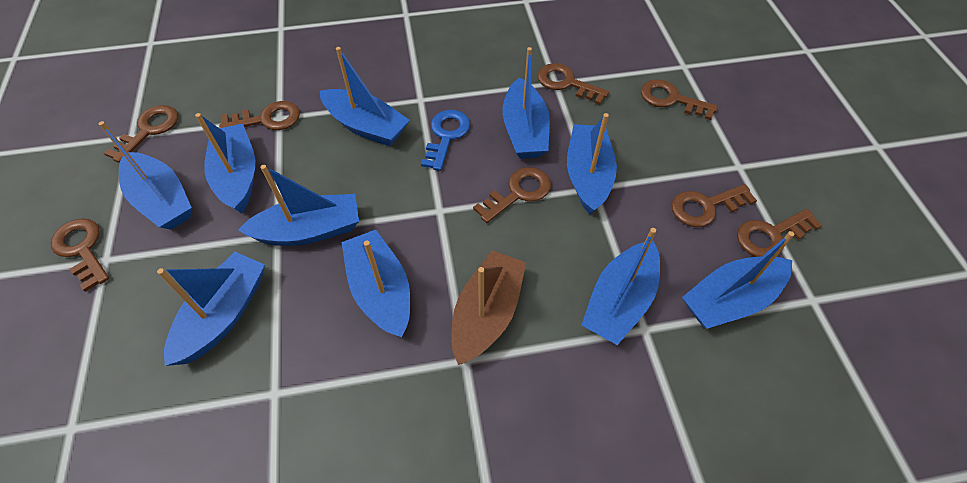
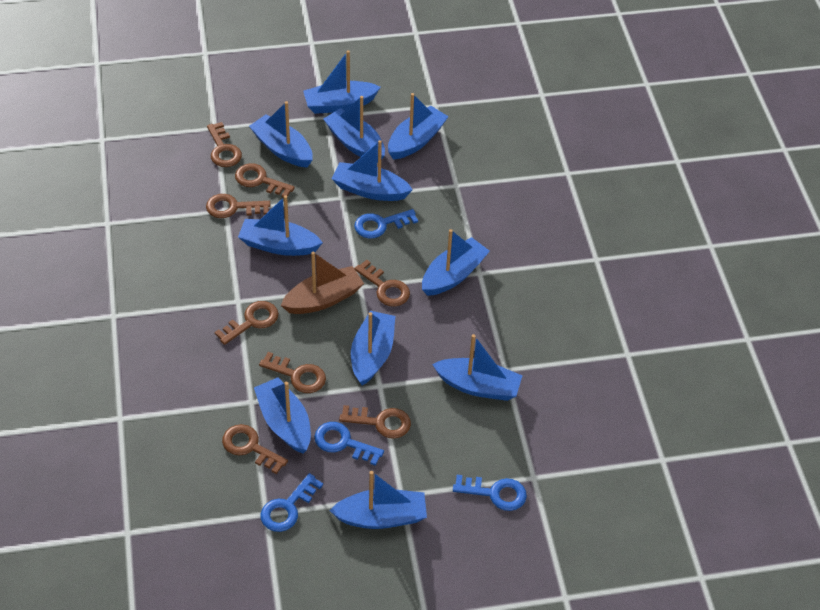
blue boat: [99,121,192,230] [157,252,265,366] [195,113,255,213] [238,165,359,246] [320,47,410,146] [341,230,410,337] [502,47,550,159] [567,113,617,214] [582,228,660,345] [682,231,795,329] = 10 -> [238,195,323,256] [249,101,313,168] [254,377,311,453] [303,50,381,114] [323,96,385,163] [329,471,427,529] [332,140,413,201] [351,311,396,386] [388,93,449,160] [422,229,490,296] [432,334,523,401] = 11
blue key: [421,110,470,171] = 1 -> [260,473,323,532] [314,422,384,466] [354,209,418,239] [453,475,527,511] = 4

